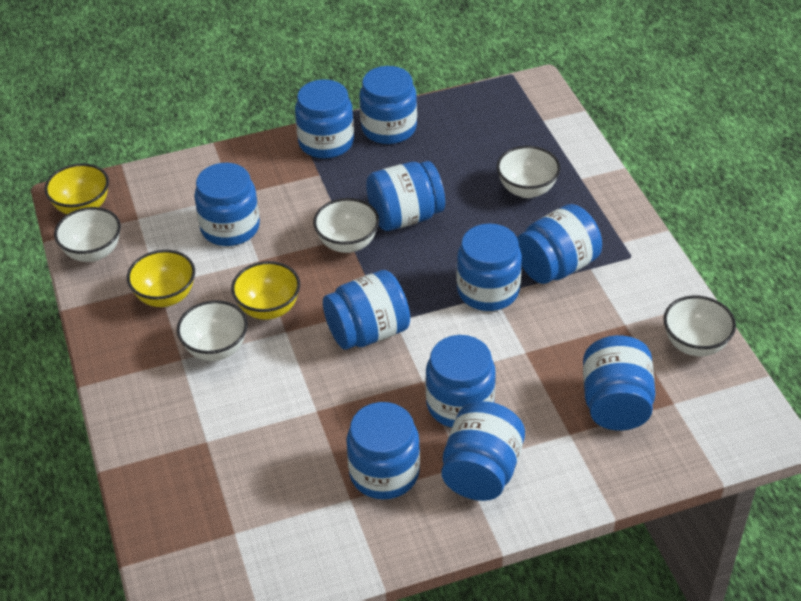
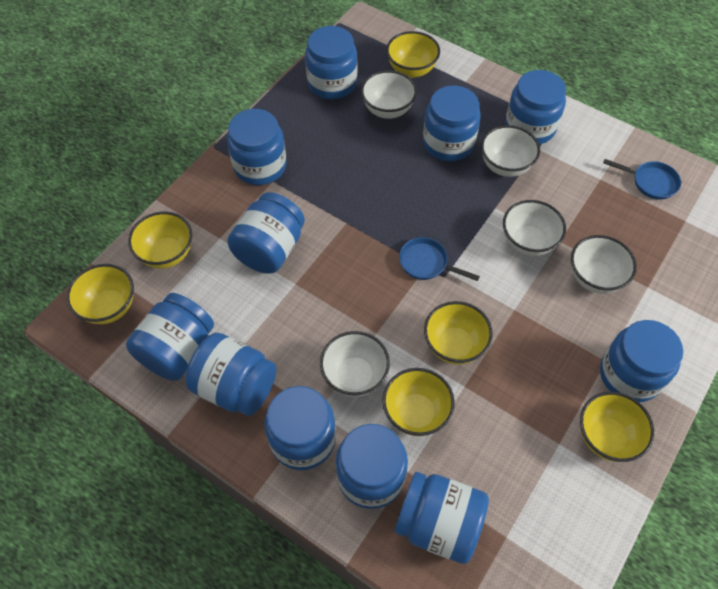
blue pan: none = 0 -> [399,237,480,281] [603,159,681,200] = 2
yellow bowl: [44,163,109,214] [127,250,195,307] [231,261,300,320] = 3 -> [66,264,134,324] [128,212,192,269] [382,368,455,436] [386,31,440,78] [424,301,493,365] [580,392,654,462] = 6

